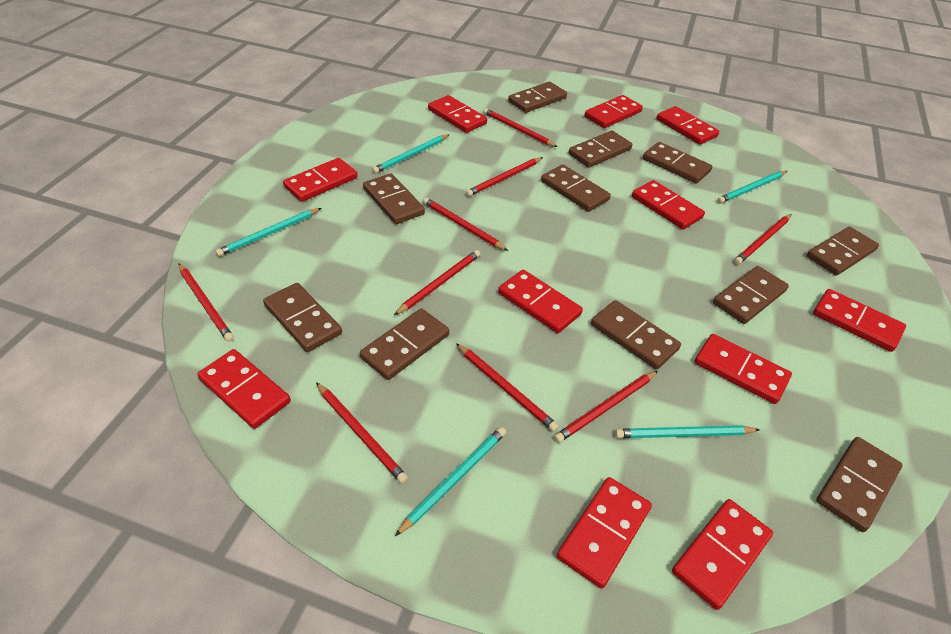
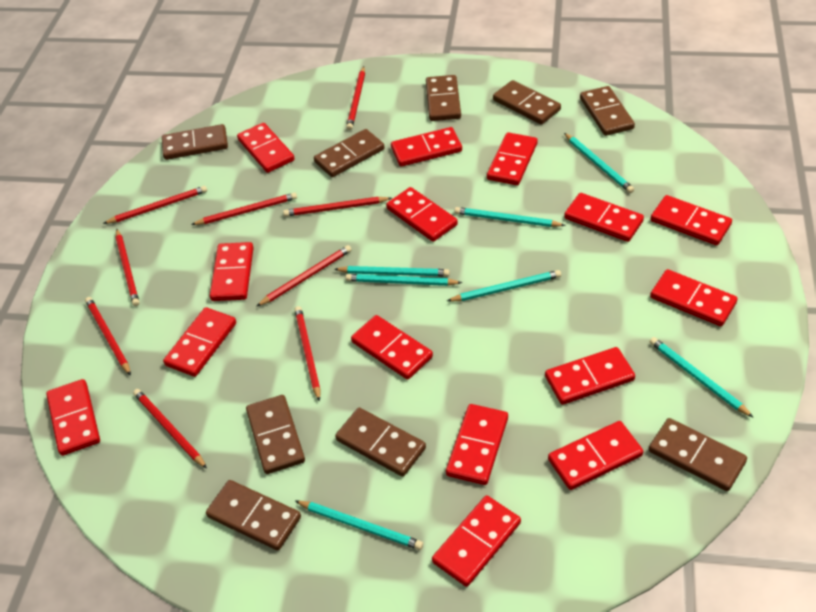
brown domino: [263,283,342,352] [360,308,449,380] [363,174,425,224] [508,82,567,113] [541,165,611,212] [568,131,632,168] [591,300,681,370] [643,142,712,183] [713,266,789,324] [807,227,879,276] [816,437,902,532] = 11 -> [162,124,228,160] [206,480,301,551] [246,395,305,474] [314,129,385,177] [335,408,426,477] [426,75,461,121] [493,80,561,125] [580,86,635,136] [649,418,747,491] = 9
red domino: [197,349,291,429] [283,158,357,202] [428,95,487,133] [498,270,583,333] [557,477,652,589] [585,95,643,128] [632,180,705,230] [656,106,719,145] [672,499,773,610] [695,334,792,404] [813,289,906,352] = 11 -> [46,379,100,456] [163,307,236,377] [210,242,254,301] [237,123,295,173] [351,315,433,380] [386,187,458,242] [391,127,462,167] [432,495,521,587] [446,404,508,485] [487,132,538,186] [545,347,635,405] [548,421,643,490] [564,193,644,242] [650,269,738,326] [651,195,732,246] = 15
turquoise pencil: [215,208,321,257] [372,134,450,174] [395,427,506,536] [615,425,760,438] [717,171,787,203] = 5 -> [295,501,423,550] [334,266,450,276] [346,274,462,286] [447,270,561,301] [454,207,566,227] [564,133,634,193] [650,337,754,418] = 7

